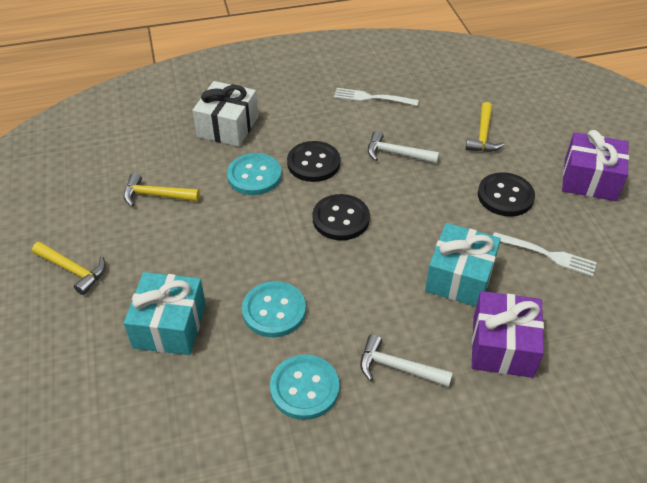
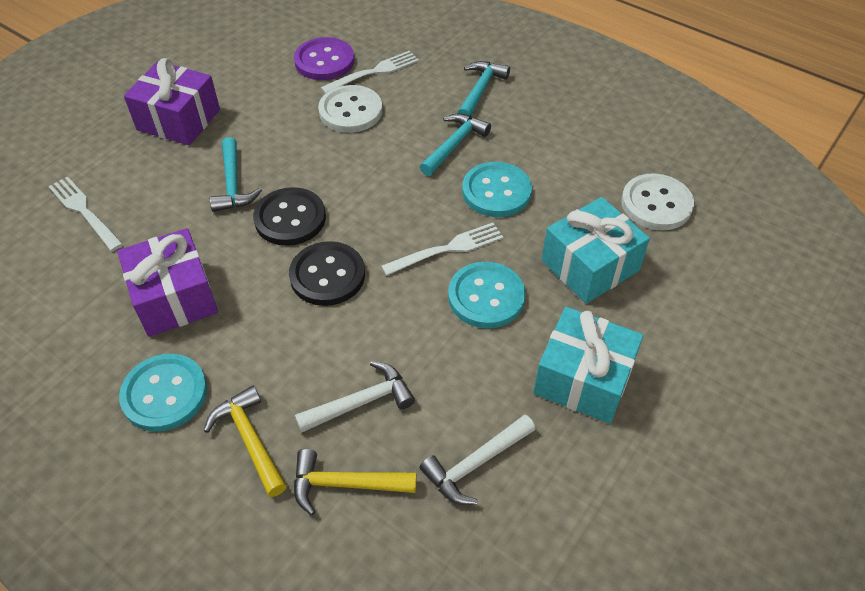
black button: [287,141,340,182] [313,194,370,240] [478,172,535,216] = 3 -> [253,187,326,246] [289,241,365,306] = 2
purple button: none = 0 -> [294,37,354,80] = 1
turquoise hammer: none = 0 -> [210,137,262,212] [420,114,491,176] [457,61,510,116] = 3
white button: none = 0 -> [318,85,382,133] [621,173,694,230] = 2
white fork: [334,88,419,106] [493,232,597,277] = 2 -> [48,176,123,251] [321,51,419,94] [381,223,503,276] = 3
white gift: [192,81,258,147] = 1 -> none = 0
yellow hammer: [32,242,106,295] [124,173,200,207] [465,102,505,152] = 3 -> [204,386,287,497] [294,449,417,515] = 2

